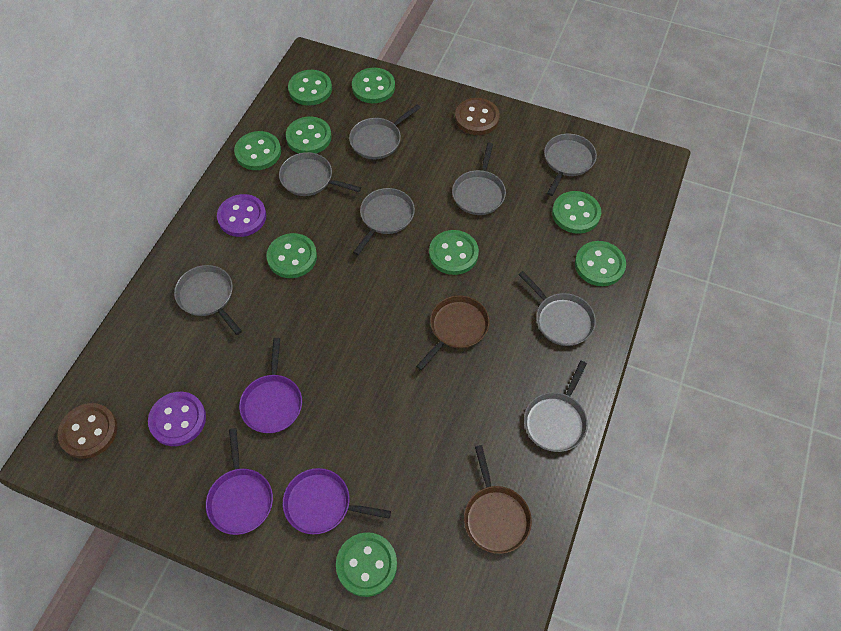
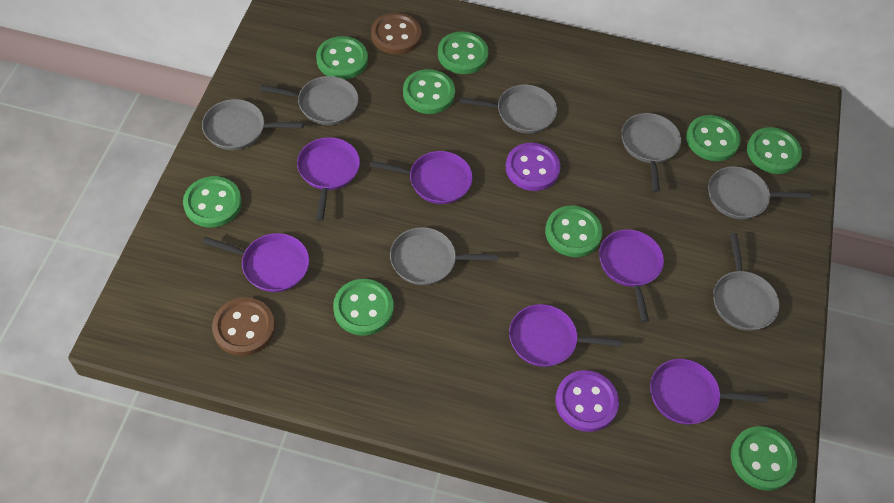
brown pan: [416,295,490,370] [464,445,532,554] = 2 -> none = 0
grey pan: [174,265,242,335] [279,152,361,196] [349,104,421,159] [353,188,415,255] [452,143,506,215] [518,271,596,346] [524,361,588,452] [544,134,597,196] = 8 -> [202,99,304,150] [260,76,359,125] [390,227,498,285] [460,85,557,133] [621,113,681,192] [708,166,811,219] [713,233,780,331] = 7
purple pan: [206,428,273,535] [239,338,302,433] [283,468,391,534] = 3 -> [202,233,309,292] [297,137,360,221] [370,151,473,204] [509,304,622,367] [599,229,664,322] [650,359,767,424] = 6

